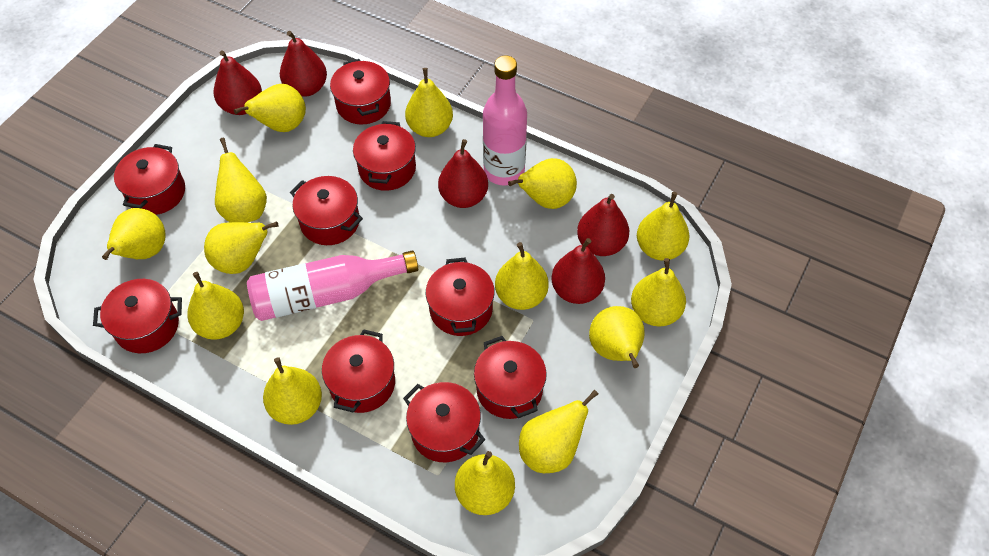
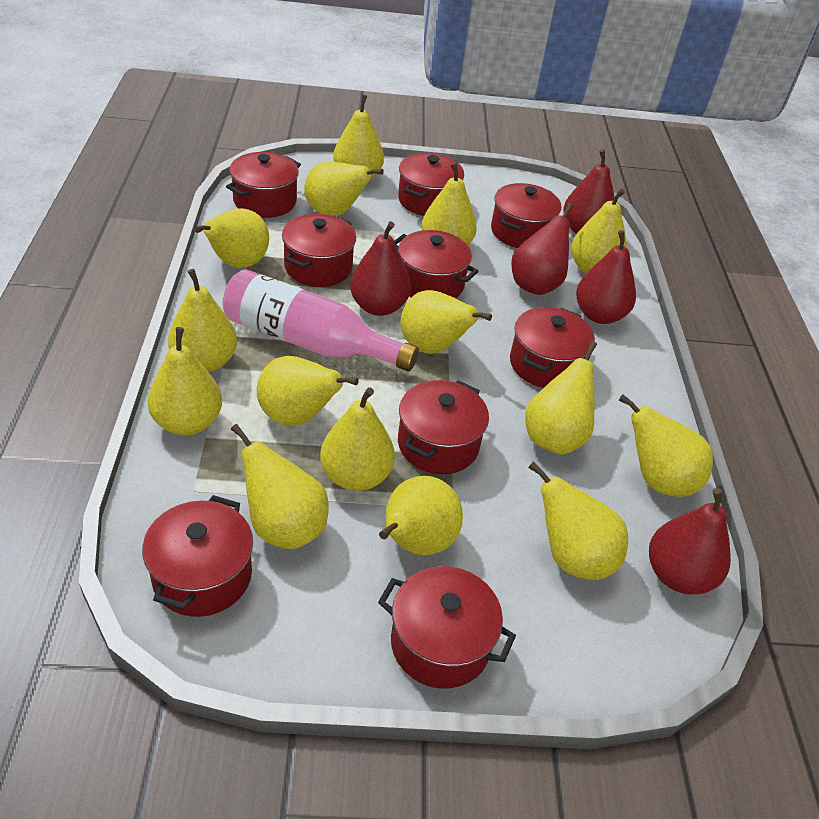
pink bottle: [247,250,418,321] [483,56,527,186] = 2 -> [222,269,419,372] = 1
yellow pear: [102,208,166,260] [187,272,244,340] [204,221,278,274] [215,138,267,223] [234,84,306,132] [263,357,322,425] [405,68,453,137] [455,451,515,515] [495,242,549,310] [508,158,577,209] [519,390,598,473] [589,306,645,368] [631,258,686,327] [637,192,689,261] = 14 -> [147,327,222,435] [168,269,237,372] [194,208,269,268] [231,424,328,550] [257,356,359,426] [304,162,384,216] [320,387,395,491] [333,94,384,179] [379,476,463,555] [400,290,492,354] [422,162,477,245] [525,341,597,455] [528,462,628,580] [571,188,627,274] [619,394,713,497] = 15

